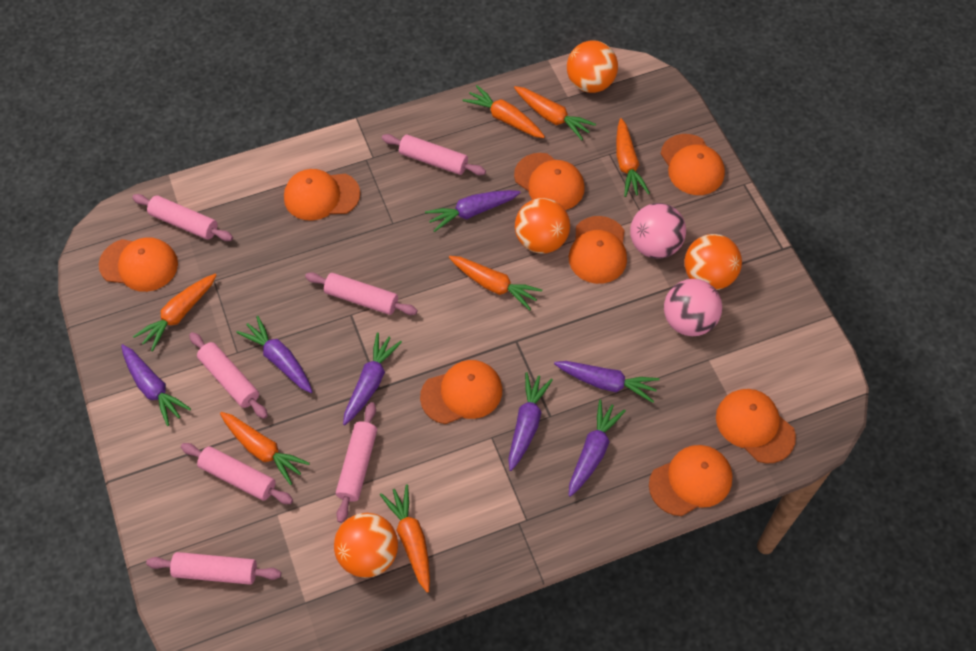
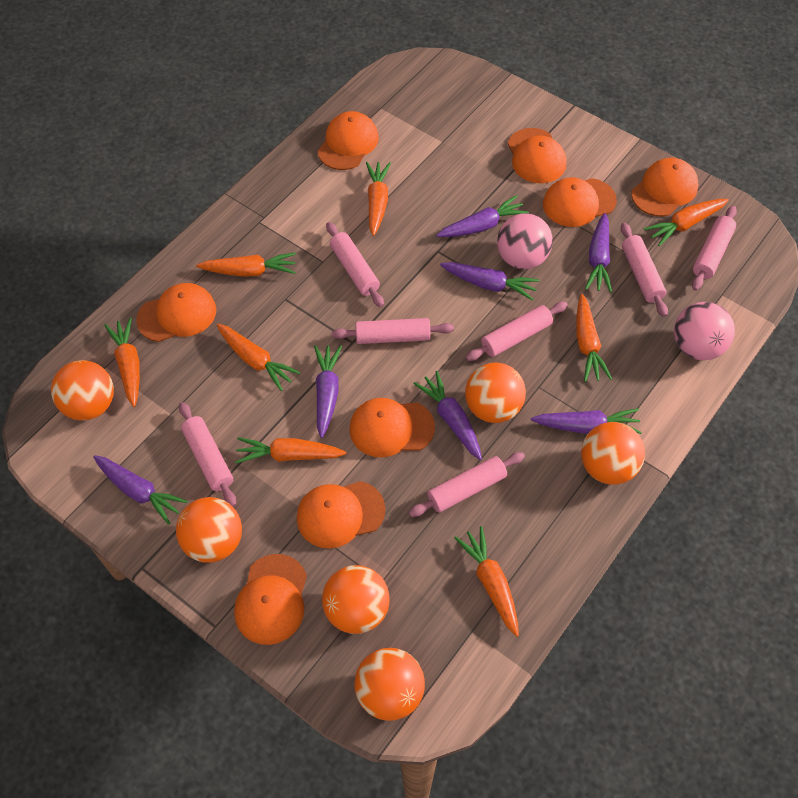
orange ball: [334,513,398,578] [515,198,570,254] [567,41,618,93] [684,234,742,290] = 4 -> [51,360,114,421] [176,497,242,563] [322,565,390,634] [354,648,425,721] [465,362,526,423] [581,422,645,485] = 6
orange carrot: [133,274,217,352] [220,412,310,485] [380,484,430,593] [449,256,542,310] [463,85,545,138] [514,86,596,140] [616,118,650,197] = 7 -> [104,318,140,407] [196,253,296,277] [217,324,300,391] [235,437,347,463] [366,162,391,236] [454,526,519,637] [576,294,612,382] [644,199,729,246] = 8

